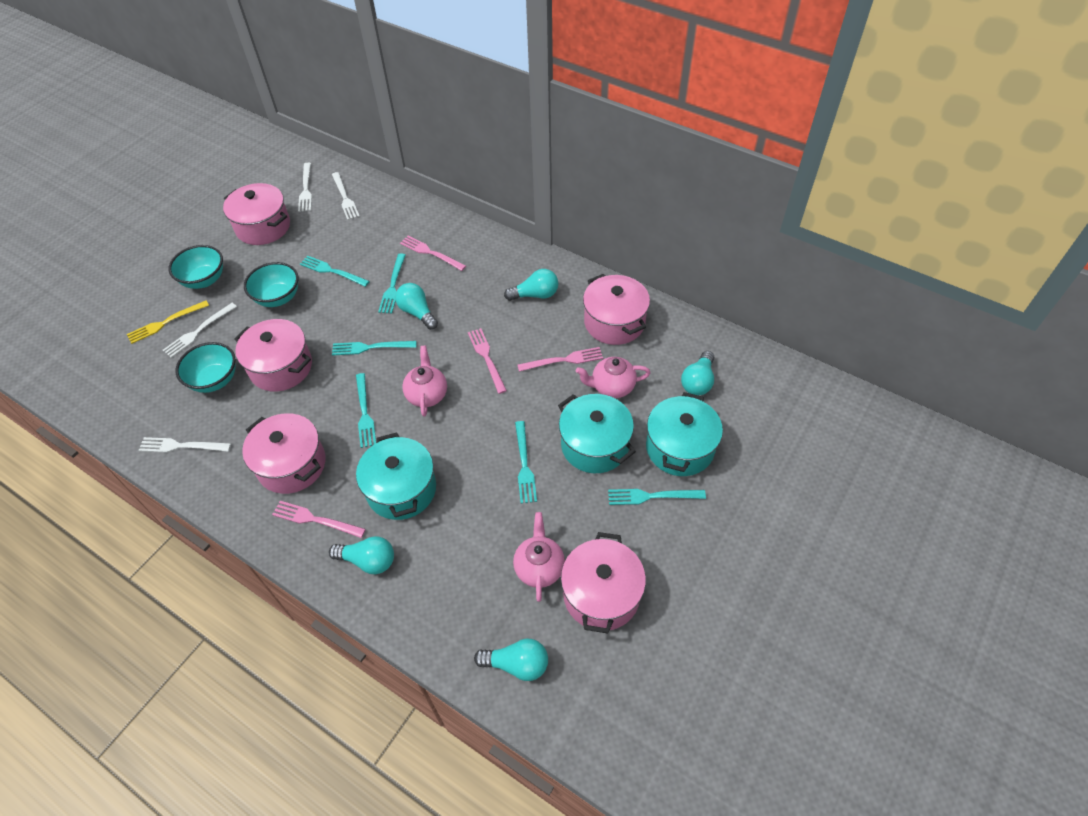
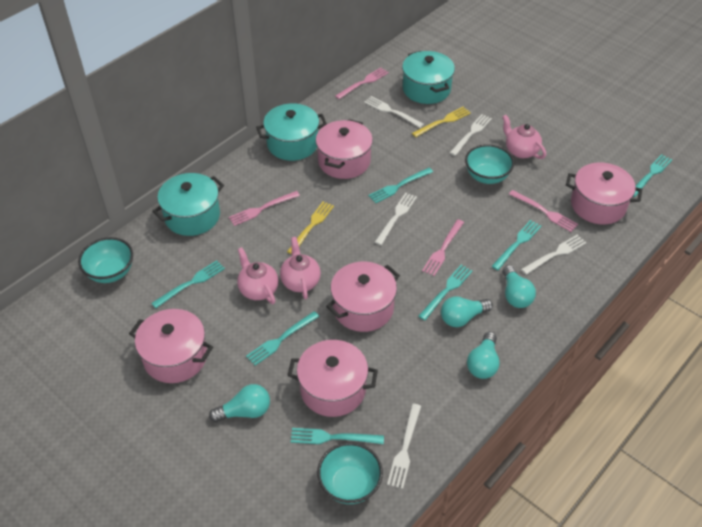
turquoise fork: [300,256,370,287] [332,341,417,356] [356,373,376,448] [378,253,406,314] [515,421,537,504] [608,489,706,505] = 6 -> [151,260,225,308] [246,311,319,366] [291,428,384,444] [368,168,433,203] [418,265,472,321] [491,220,541,270] [633,154,672,197] = 7
turquoise light bulb: [329,536,394,574] [395,283,438,330] [474,639,548,681] [504,269,558,301] [681,351,714,395] = 5 -> [209,384,270,422] [441,296,493,327] [467,332,500,379] [503,265,536,308] = 4
white fork: [138,437,231,453] [163,303,237,358] [298,163,312,212] [332,172,360,220] = 4 -> [364,96,424,128] [375,193,417,245] [387,404,421,489] [450,114,492,156] [521,235,587,275] = 5
yellow fork: [127,301,209,344] = 1 -> [287,201,334,254] [412,106,471,137] = 2

